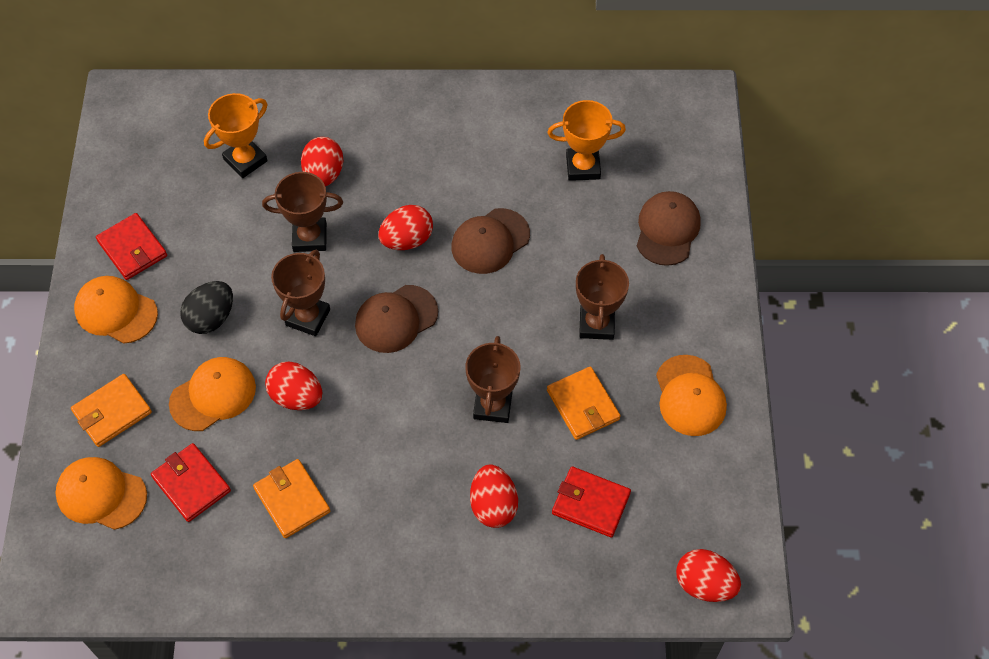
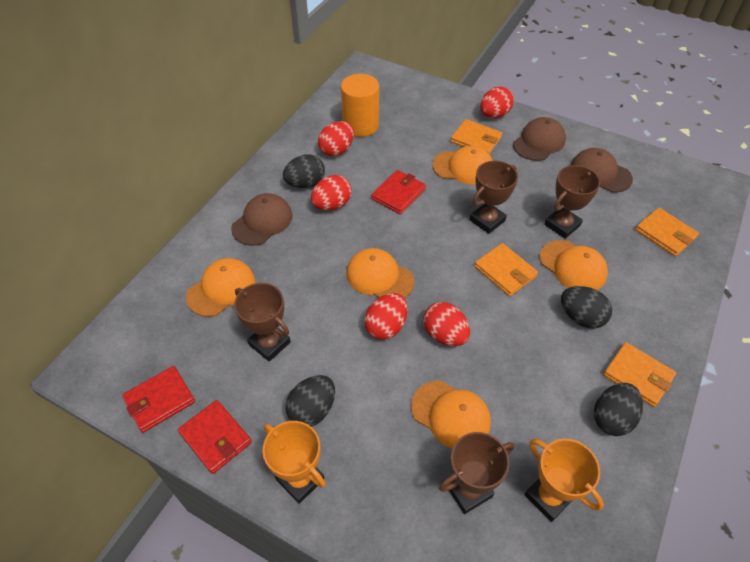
black egg: [180,281,233,334] = 1 -> [283,154,325,188] [285,375,335,427] [561,286,612,329] [594,383,643,436] = 4
orange cap: [55,457,147,530] [74,276,158,344] [169,357,256,431] [656,355,727,436] = 4 -> [186,258,255,317] [346,248,414,298] [411,381,491,448] [432,146,493,185] [540,240,608,290] = 5
orange cylinder: none = 0 -> [341,74,379,137] = 1
orange wallet: [71,374,152,447] [253,459,330,538] [547,366,621,440] = 3 -> [451,119,502,154] [475,243,538,296] [603,342,676,407] [635,208,699,256] = 4

